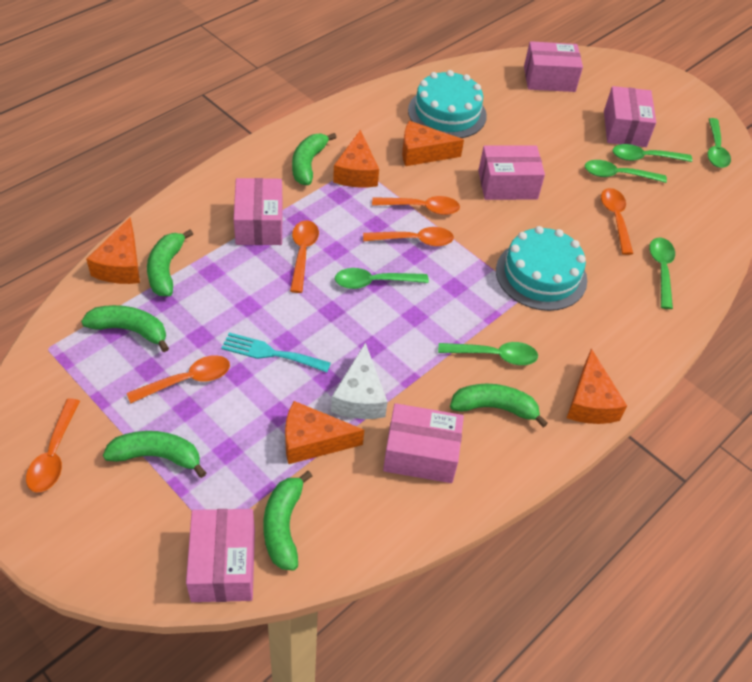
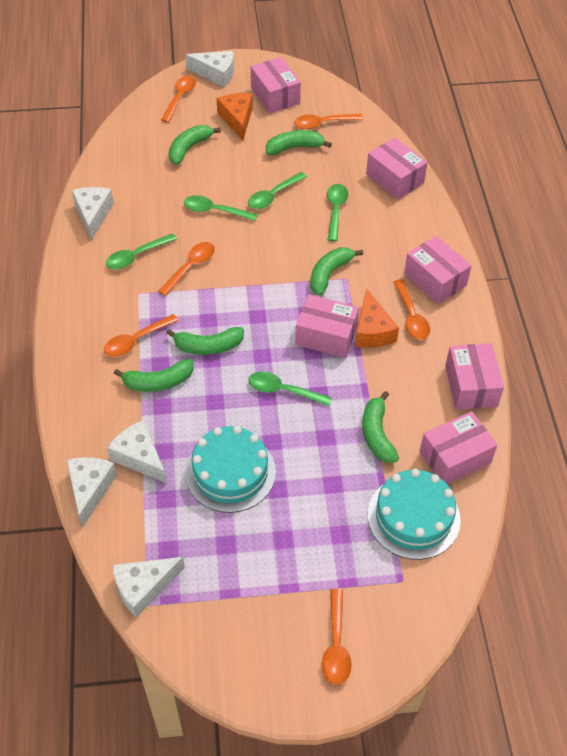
green spoon: [335,268,429,289] [438,342,538,365] [585,160,667,183] [613,144,692,162] [649,238,675,309] [707,118,731,168] = 6 -> [106,233,177,269] [184,195,257,221] [248,172,307,209] [248,371,332,406] [327,184,348,242] = 5
orange cheese: [86,217,140,284] [285,401,364,464] [333,130,379,188] [402,121,464,166] [567,349,627,424] = 5 -> [217,93,253,140] [355,289,399,347] = 2
turquoise fork: [221,332,331,372] = 1 -> none = 0
white cheese: [331,343,387,419] = 1 -> [67,457,117,528] [72,187,114,241] [107,420,167,483] [113,557,185,618] [185,51,234,87] = 5

